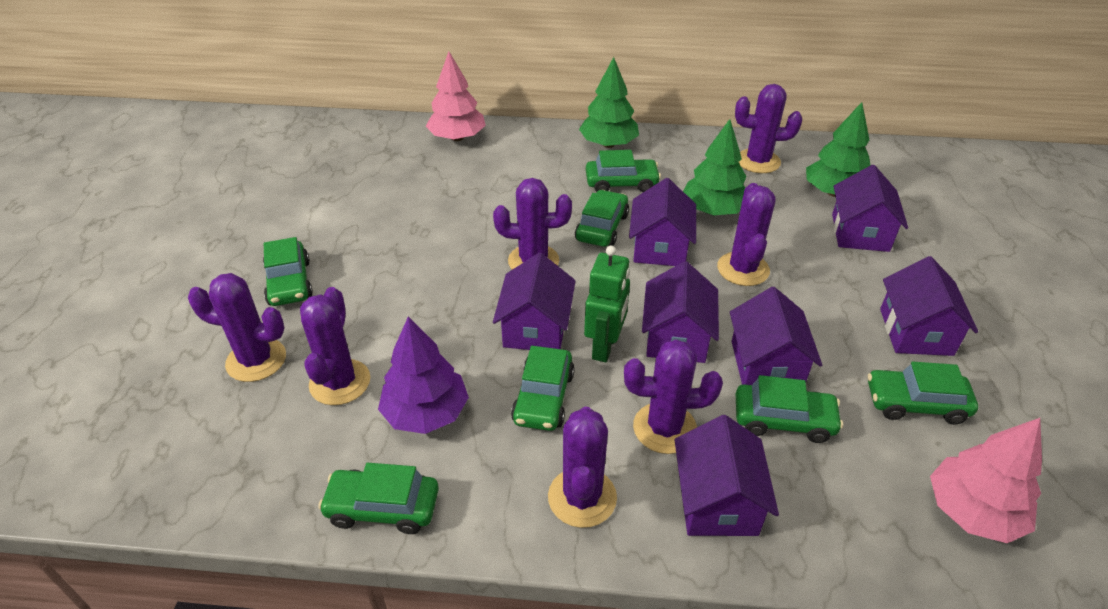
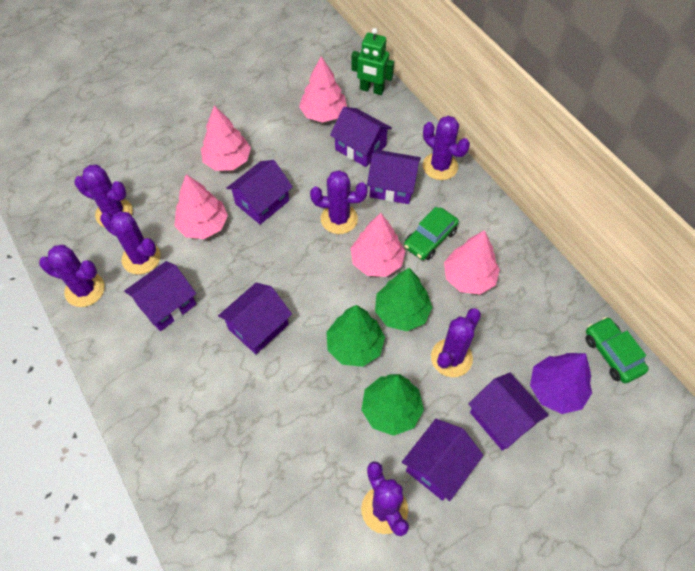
green car: [263,237,313,306] [318,463,439,534] [511,346,575,431] [575,190,629,247] [586,150,661,192] [736,375,843,443] [868,362,978,425] = 7 -> [404,207,459,260] [586,317,649,383] = 2
pink tree: [426,52,486,141] [930,418,1042,543] = 2 -> [174,174,228,239] [201,105,251,171] [299,56,347,123] [350,213,405,277] [444,230,500,294] = 5

